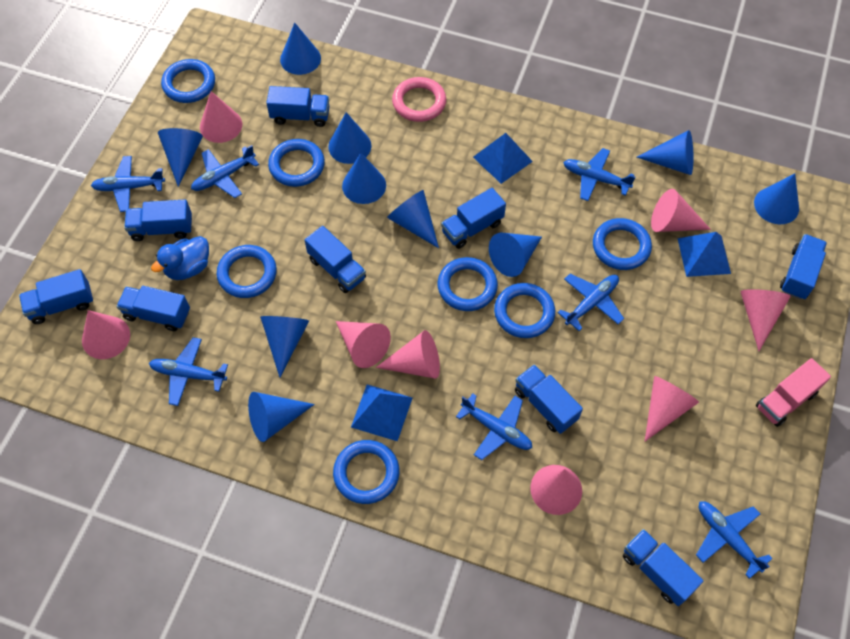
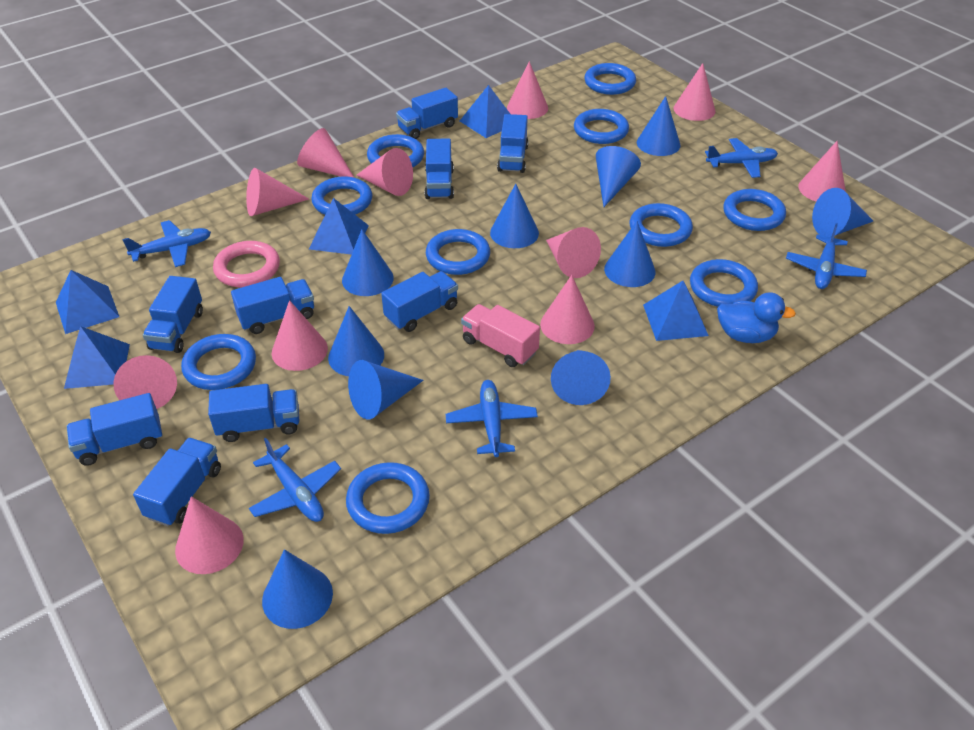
blue plane: [91,156,165,212] [149,337,228,406] [191,145,259,198] [456,393,532,460] [557,274,624,331] [563,148,636,201] [696,501,773,579] = 7 -> [122,220,211,267] [249,438,341,522] [446,380,538,457] [705,138,778,178] [786,223,867,289] = 5
blue pyramid: [351,384,412,441] [473,133,533,184] [678,232,731,277] = 3 -> [56,270,119,334] [64,326,130,389] [309,198,369,255] [460,85,510,138] [643,281,709,341] = 5
blue ring: [161,59,215,103] [217,245,277,298] [268,139,325,187] [333,440,399,504] [437,257,498,311] [494,283,555,338] [593,218,652,270] = 7 -> [181,334,256,390] [311,176,372,215] [346,462,430,534] [367,134,424,167] [426,229,490,275] [574,109,629,144] [584,63,636,95] [630,203,693,247] [690,259,758,307] [723,189,786,231] = 10
pink cone: [82,310,130,359] [200,91,242,143] [336,321,391,368] [376,330,440,379] [530,465,582,515] [645,376,699,441] [651,189,711,232] [740,289,791,351] = 8 -> [113,355,177,409] [175,496,244,574] [246,168,309,216] [272,300,328,371] [297,128,354,177] [357,148,413,196] [507,61,548,119] [540,275,595,344] [546,227,601,278] [674,63,716,121] [798,141,846,202] = 11

